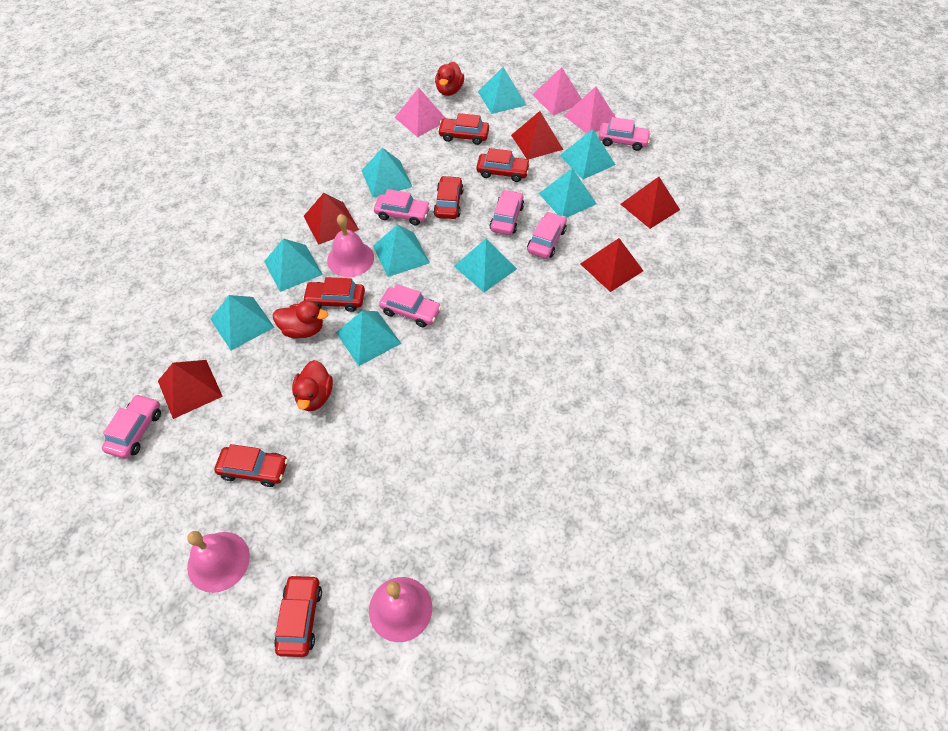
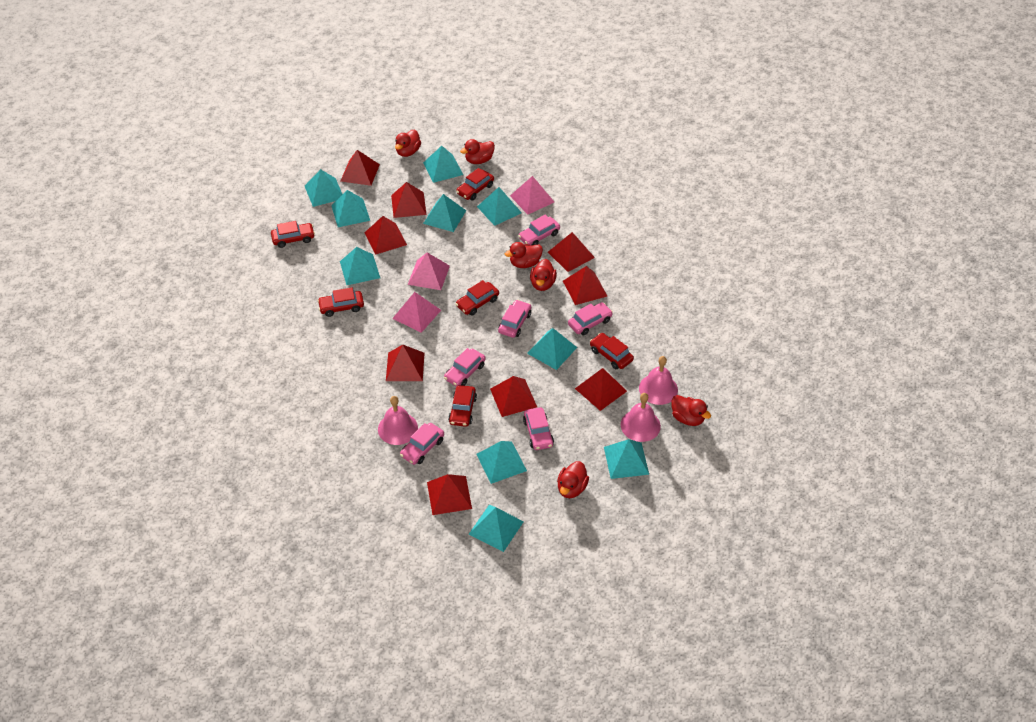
red duck: [273,300,328,338] [292,360,333,411] [435,62,464,96] = 3 -> [395,130,421,157] [460,139,495,164] [505,242,543,268] [530,259,557,291] [557,461,589,498] [671,395,711,426] = 6
red pyramid: [158,360,223,419] [304,193,359,245] [511,111,563,160] [580,238,643,292] [620,177,680,229] = 5 -> [341,150,380,186] [364,216,407,255] [386,345,424,381] [391,182,427,218] [427,474,472,515] [490,376,537,417] [548,232,595,272] [563,266,607,305] [575,368,627,411] = 9
turquoise pyramid: [210,295,274,350] [264,238,323,292] [336,310,401,366] [361,148,412,197] [373,225,430,277] [454,239,517,292] [478,67,526,114] [539,168,597,218] [560,129,615,179] = 9 -> [305,169,342,207] [331,190,370,227] [340,247,380,285] [423,146,463,183] [423,194,466,232] [469,505,524,552] [476,441,527,484] [477,187,522,226] [527,328,577,370] [604,439,649,479] = 10

